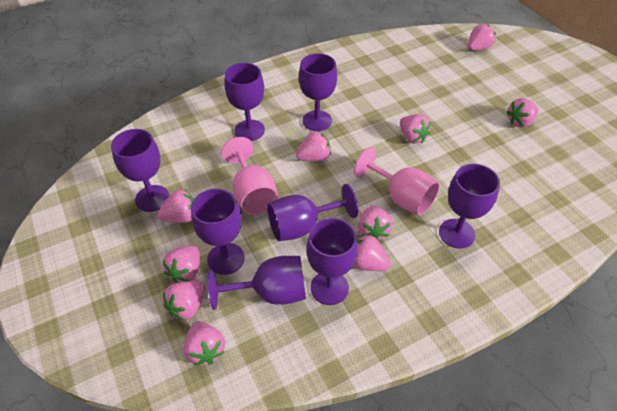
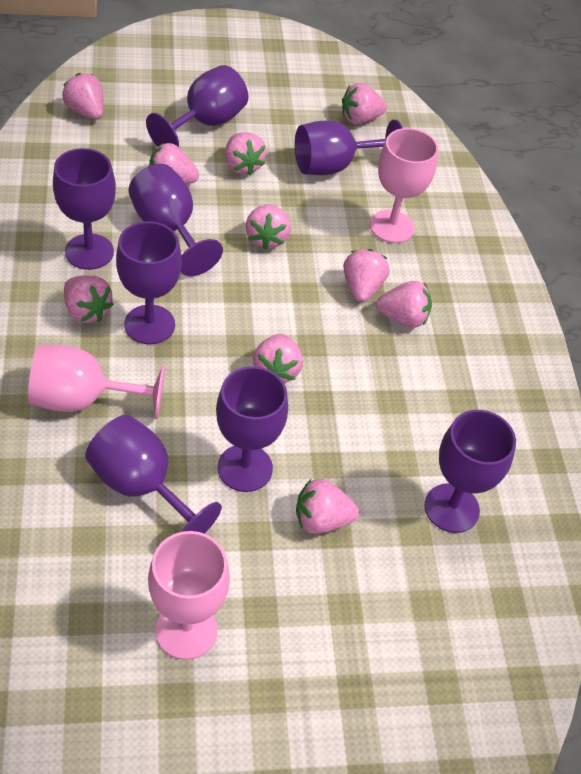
pink goblet: [222,137,278,215] [354,147,440,215] = 2 -> [28,345,165,419] [148,531,230,660] [370,128,438,243] = 3

